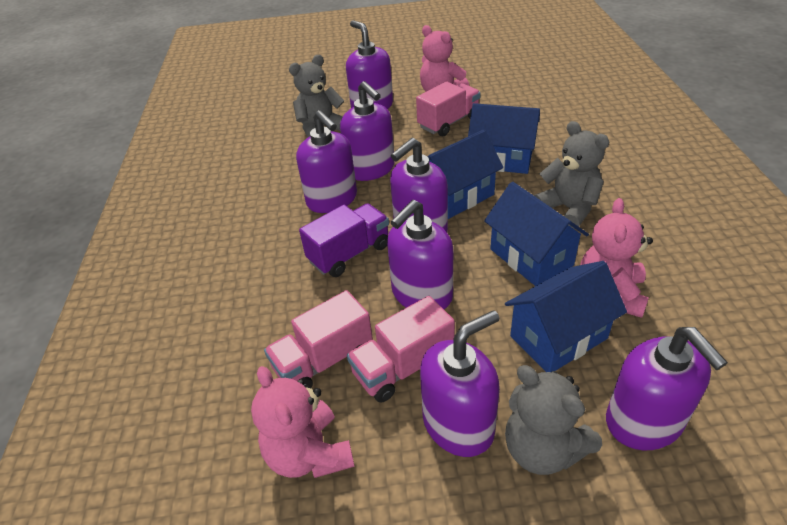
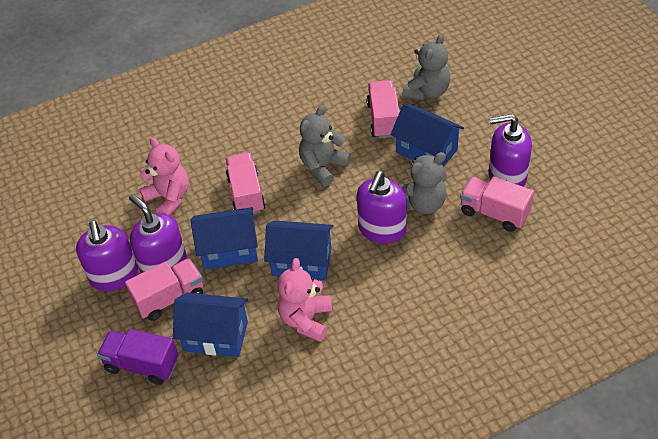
pink teddy bear: [251,366,355,478] [420,25,469,92] [580,198,653,318] = 3 -> [139,137,189,215] [278,258,332,342] = 2
pink truck: [264,290,373,388] [347,296,455,403] [416,82,481,136] = 3 -> [125,258,203,321] [226,153,266,214] [367,80,400,138] [460,176,534,232] = 4
purple soap dispenser: [296,110,357,213] [340,81,395,181] [346,20,393,109] [387,200,453,309] [390,138,448,232] [420,310,500,457] [606,327,728,450] = 7 -> [76,220,138,291] [129,194,187,273] [357,171,407,244] [489,114,532,187] = 4

